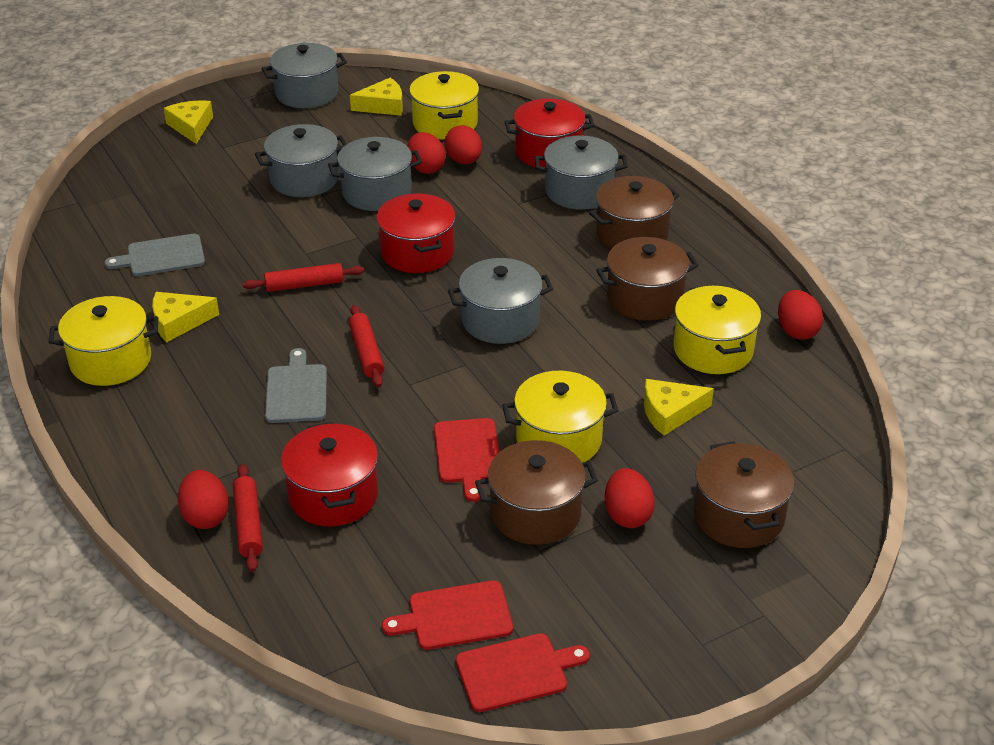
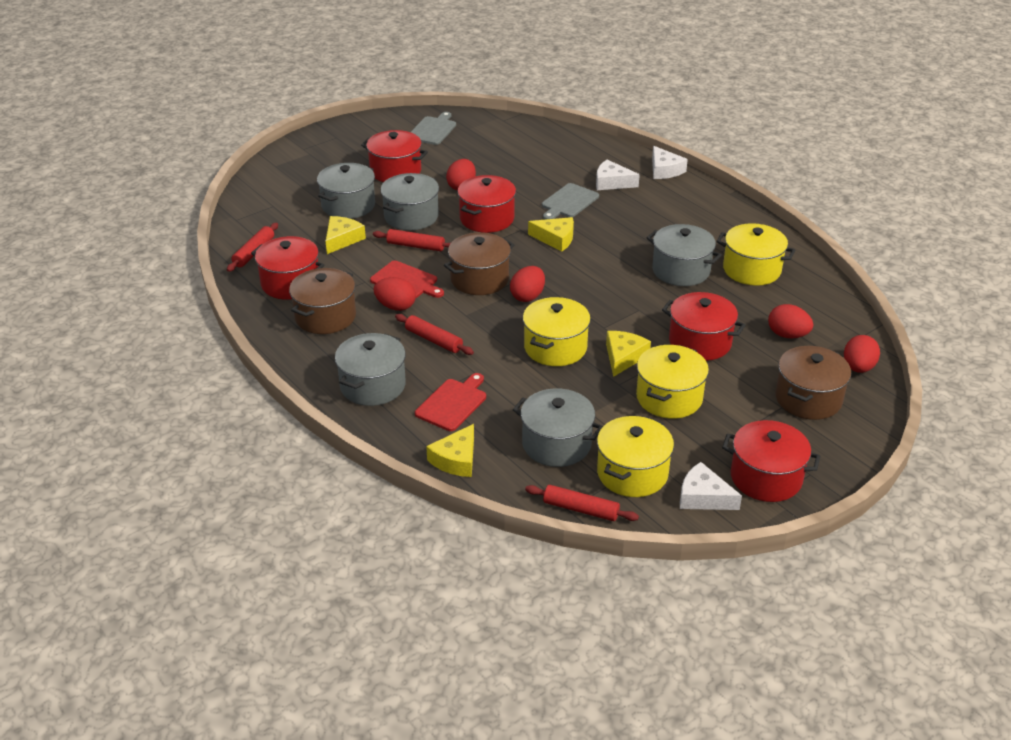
brown pot: [475,440,598,545] [589,176,679,249] [596,237,699,321] [694,441,795,548] = 4 -> [289,268,356,334] [444,232,514,295] [775,346,851,420] = 3
red cutting board: [382,580,513,650] [434,418,500,502] [456,633,590,712] = 3 -> [370,261,444,298] [415,373,486,431] = 2
red pot: [281,422,378,526] [377,193,456,273] [504,98,595,167] = 3 -> [251,236,324,300] [361,130,428,182] [457,175,516,233] [662,292,746,361] [722,420,820,502] = 5
red rolling pin: [233,464,263,572] [243,263,364,292] [349,305,384,387] = 3 -> [227,223,278,272] [373,229,451,251] [395,314,474,355] [525,485,639,521] = 4
white cheese: none = 0 -> [596,160,640,190] [652,146,688,179] [680,462,742,510] = 3

